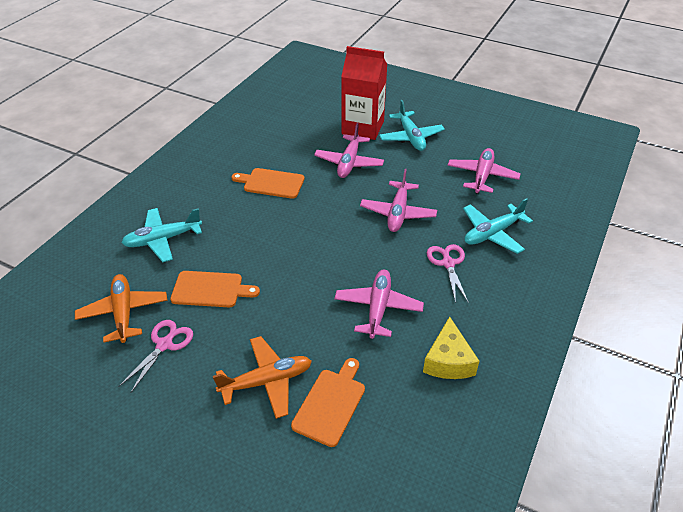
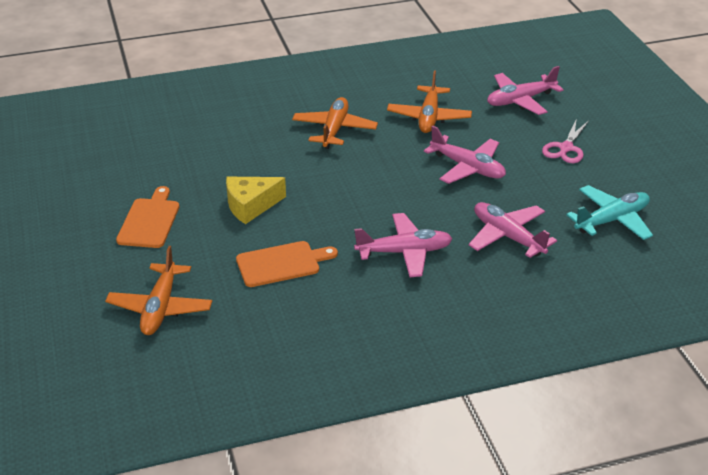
orange cutting board: [170,271,260,307] [231,168,305,199] [291,358,365,447] = 3 -> [116,186,179,248] [236,241,338,287] = 2
orange plane: [75,274,167,343] [213,336,312,419] = 2 -> [105,246,212,335] [292,97,378,149] [387,70,472,133] = 3
pink scissors: [118,320,193,393] [427,244,468,303] = 2 -> [542,118,589,163] = 1
red carton: [341,46,387,140] = 1 -> none = 0
turquoise plane: [122,208,202,262] [379,100,445,151] [463,198,533,254] = 3 -> [566,185,653,240] = 1

